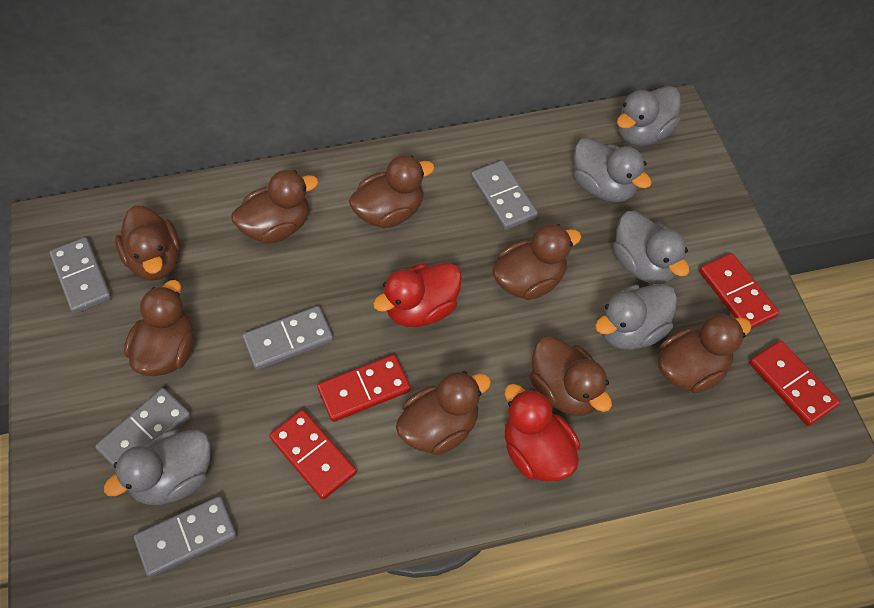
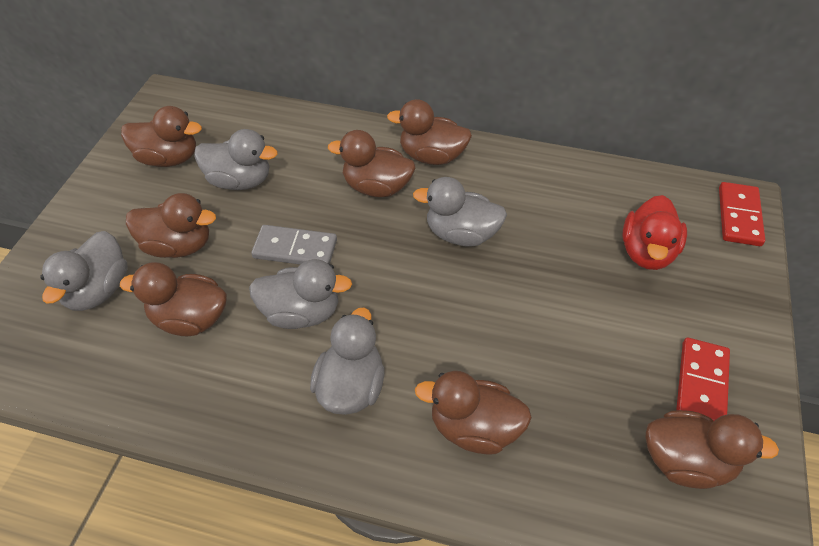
brown duck: [115,205,180,281] [124,280,194,376] [231,170,318,244] [349,155,435,228] [396,371,491,455] [492,224,581,300] [530,336,612,416] [658,313,752,393] = 8 -> [120,262,227,336] [121,106,202,167] [126,193,216,258] [328,130,415,197] [387,99,472,165] [415,371,532,455] [646,410,779,489] = 7
grey domino: [49,237,111,314] [95,388,191,469] [134,496,237,578] [242,306,333,370] [471,160,538,230] = 5 -> [251,225,337,265] = 1
red domino: [269,410,357,500] [317,355,411,422] [699,253,779,329] [750,340,840,426] = 4 -> [676,338,730,421] [719,182,765,246] = 2
red duck: [373,263,462,327] [504,384,580,482] = 2 -> [622,195,687,270] = 1

